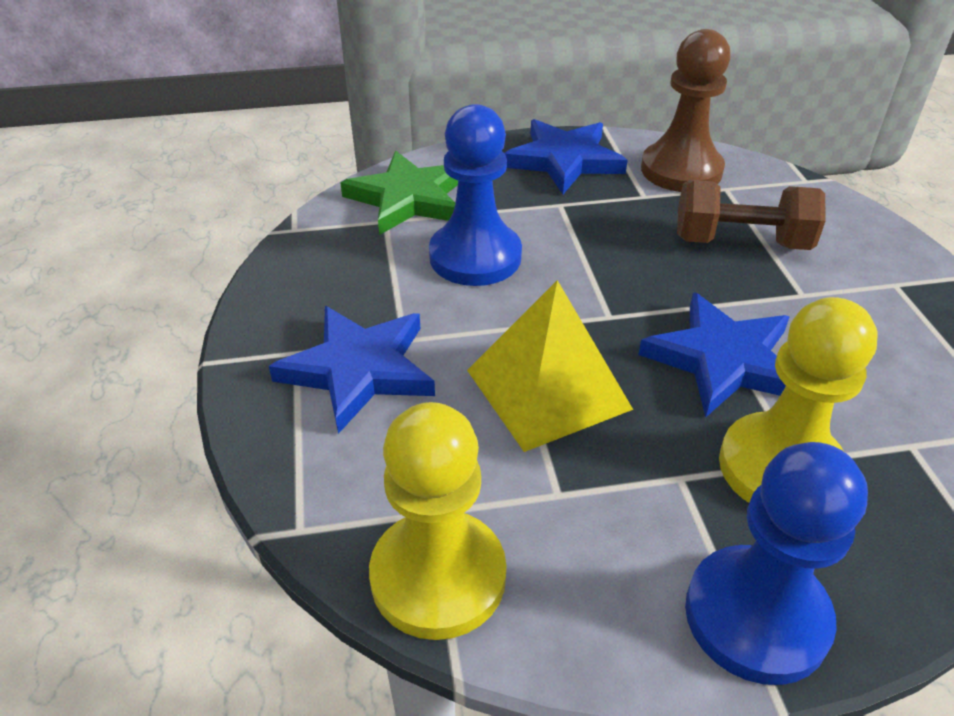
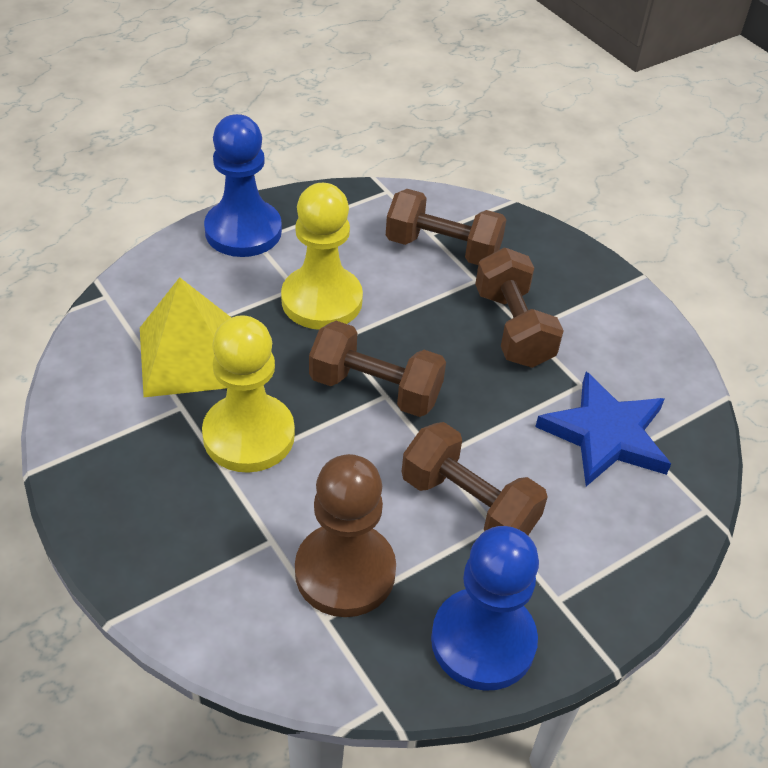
blue star: [269,306,435,434] [504,119,628,194] [638,292,790,417] = 3 -> [535,372,671,486] = 1
brown dumbbell: [677,180,826,250] = 1 -> [309,321,446,417] [386,189,506,265] [401,422,548,535] [475,248,564,368] = 4
green star: [340,151,458,235] = 1 -> none = 0

